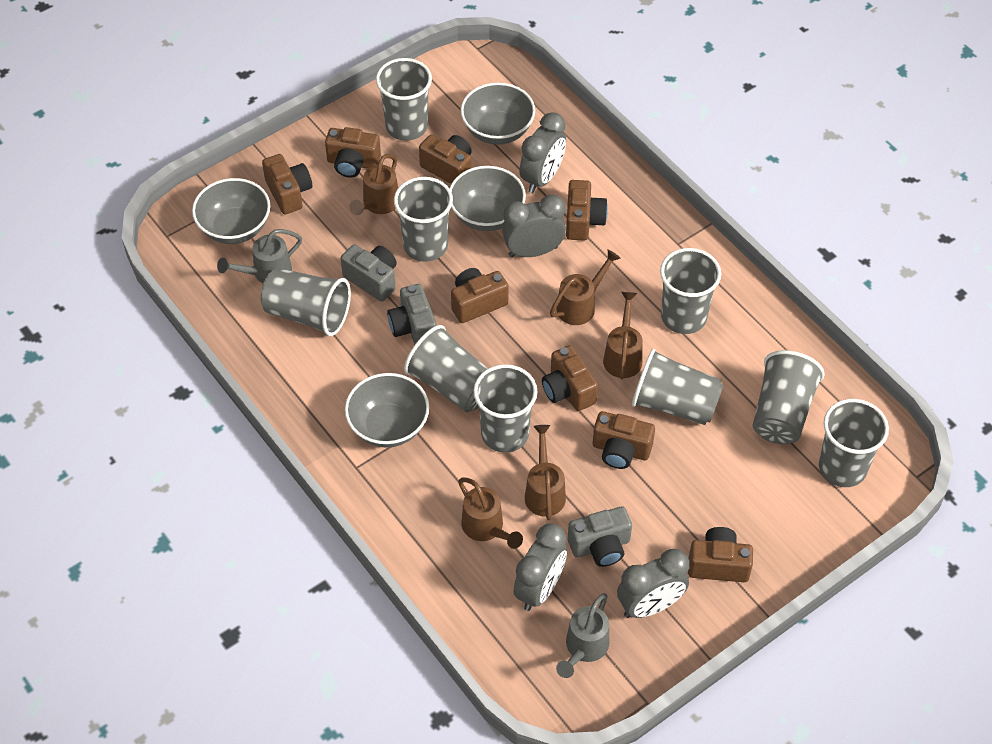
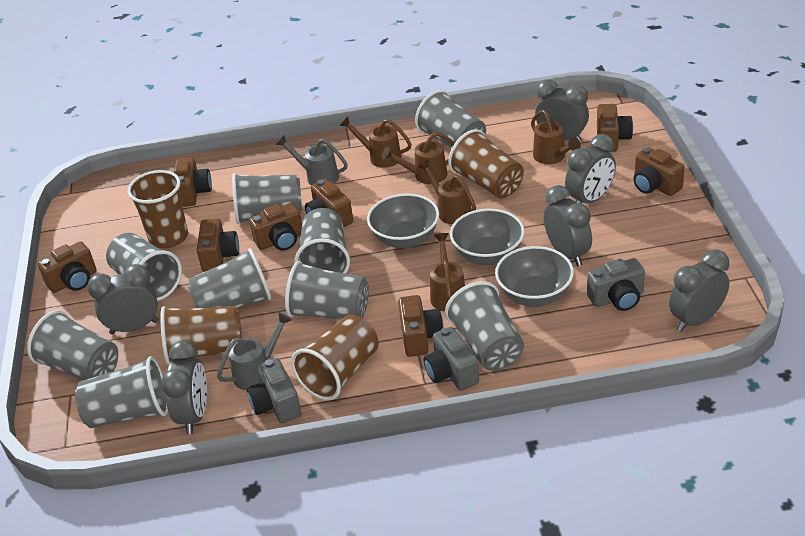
brown cup: none = 0 -> [127,170,188,249] [160,306,242,365] [291,315,379,400] [448,129,524,199] = 4
grey bowl: [192,178,270,244] [345,373,429,448] [449,166,526,231] [461,82,535,145] = 4 -> [367,193,439,248] [450,209,525,265] [495,246,574,307] = 3
grey clock: [502,195,566,257] [514,523,567,611] [519,112,566,193] [617,549,689,618] = 4 -> [87,264,158,335] [161,341,207,434] [535,79,589,143] [544,185,592,267] [565,134,616,204] [669,249,730,332] = 6

